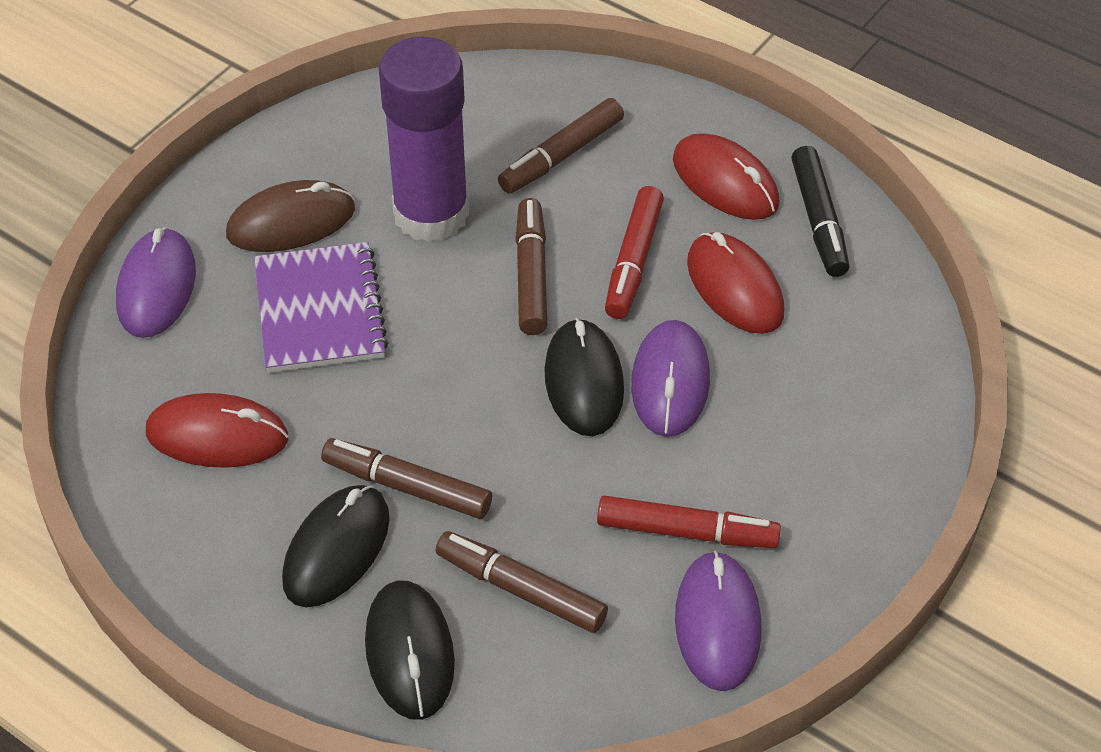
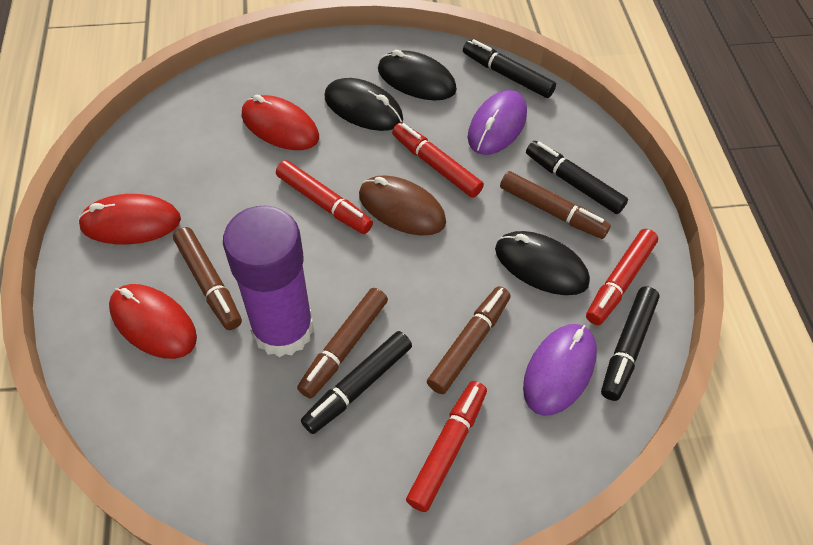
black marker: [791,146,849,277] = 1 -> [301,331,412,434] [463,39,556,98] [526,141,628,214] [601,286,660,401] = 4
purple mouse: [116,227,196,338] [631,320,710,437] [675,550,761,691] = 3 -> [468,90,527,155] [523,324,597,416] = 2
purple notebook: [254,242,388,373] = 1 -> none = 0
red marker: [597,495,781,548] [605,186,664,319] = 2 -> [276,160,373,234] [392,122,484,198] [406,381,487,512] [586,229,658,325] = 4

